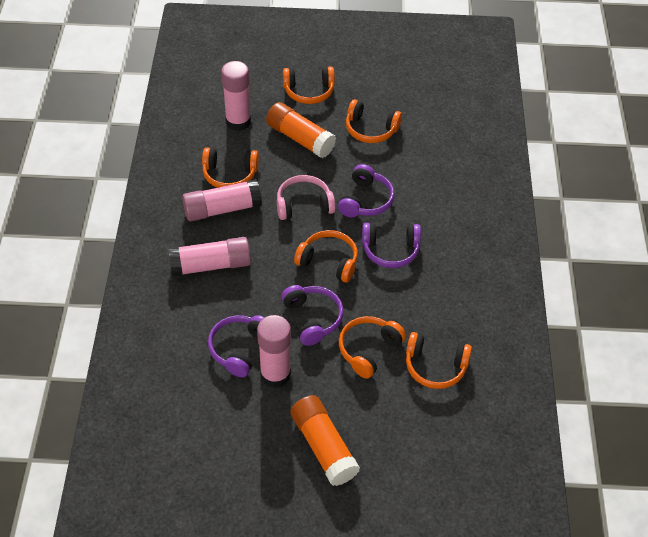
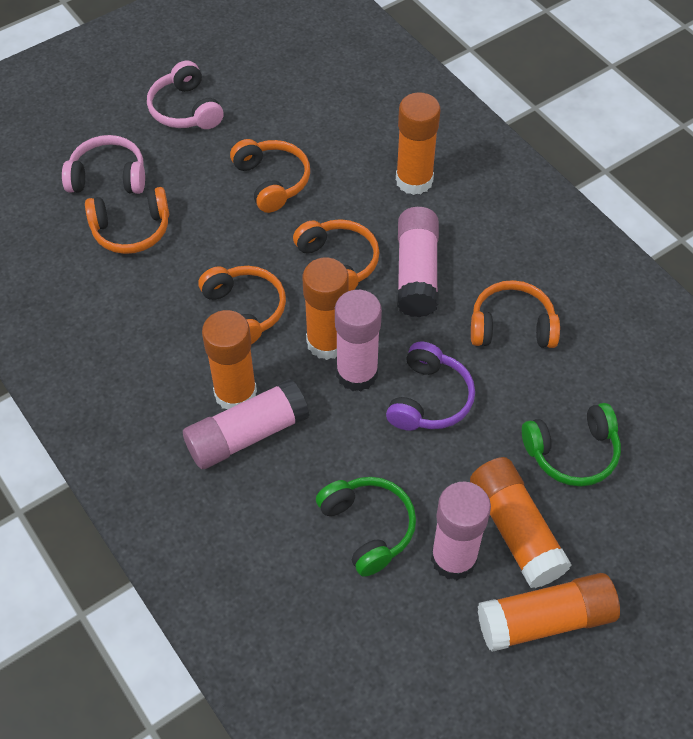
green headphones: none = 0 -> [316,477,416,577] [522,403,621,487] = 2
orange glue stick: [266,102,336,158] [290,395,360,486] = 2 -> [202,310,257,410] [302,258,349,360] [396,92,440,195] [470,457,572,588] [478,573,620,652] = 5
orange headphones: [202,147,259,188] [283,66,335,104] [294,230,358,283] [339,316,406,379] [346,99,402,143] [406,332,472,389] = 6 -> [85,187,169,254] [198,266,286,344] [230,139,310,213] [293,219,380,291] [471,280,560,348] = 5
pink headphones: [277,175,335,220] = 1 -> [62,135,145,194] [147,61,223,129] = 2
purple headphones: [208,315,265,377] [281,285,343,346] [338,164,395,217] [362,223,421,268] = 4 -> [386,342,475,431] = 1

